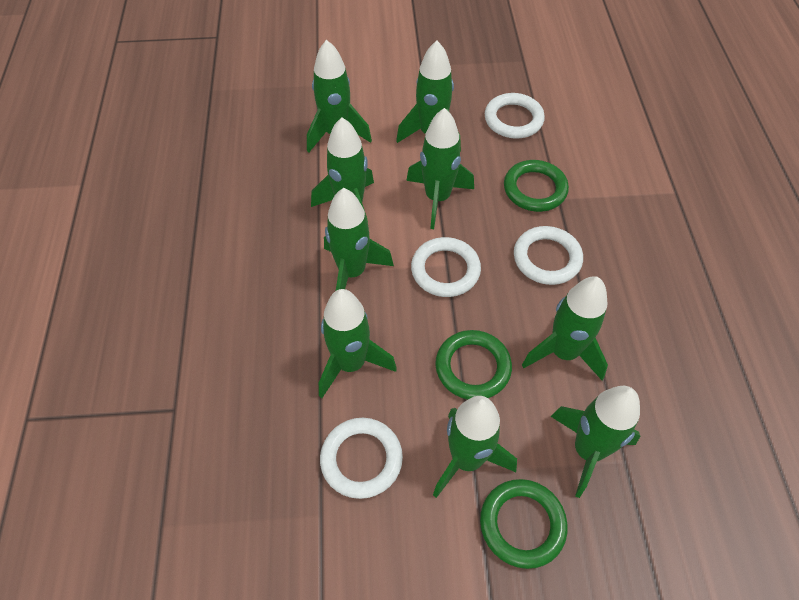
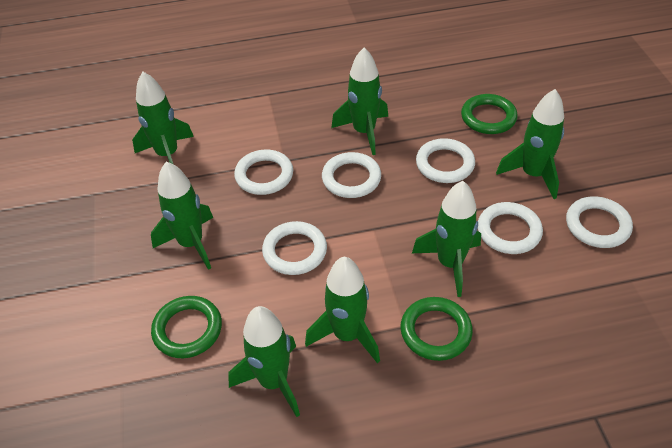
green rocket: [307,40,372,152] [311,117,374,223] [319,289,397,398] [324,188,394,291] [396,41,461,152] [406,108,474,229] [433,396,517,498] [522,276,608,380] [550,386,640,498] = 9 -> [132,72,194,164] [151,161,213,270] [228,306,300,417] [305,256,380,363] [331,48,388,155] [412,181,481,297] [496,89,564,199] = 7
white ring: [320,418,403,499] [411,237,481,297] [485,93,545,139] [514,226,583,285] = 4 -> [234,150,293,195] [262,221,327,275] [322,152,381,198] [416,138,475,183] [478,202,543,254] [566,196,633,248] = 6

